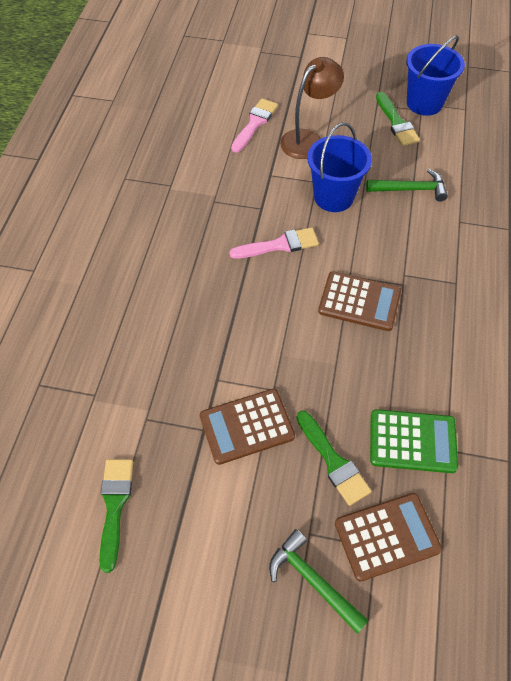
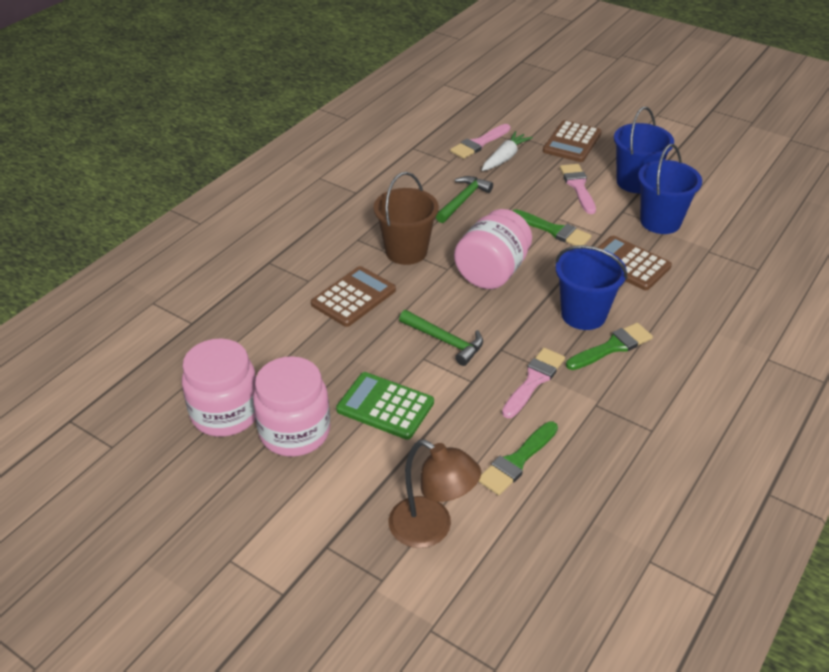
blue bucket: [307,122,372,212] [406,35,465,116] = 2 -> [555,245,627,330] [614,107,674,193] [638,144,702,234] = 3
brown bucket: none = 0 -> [374,172,439,265] = 1
pink brush: [230,227,319,259] [231,98,278,153] = 2 -> [450,124,510,159] [502,348,565,418] [560,164,596,214] = 3
pink jar: none = 0 -> [182,338,256,437] [253,356,330,456] [454,209,532,289] = 3
white carrot: none = 0 -> [482,131,533,171] = 1

